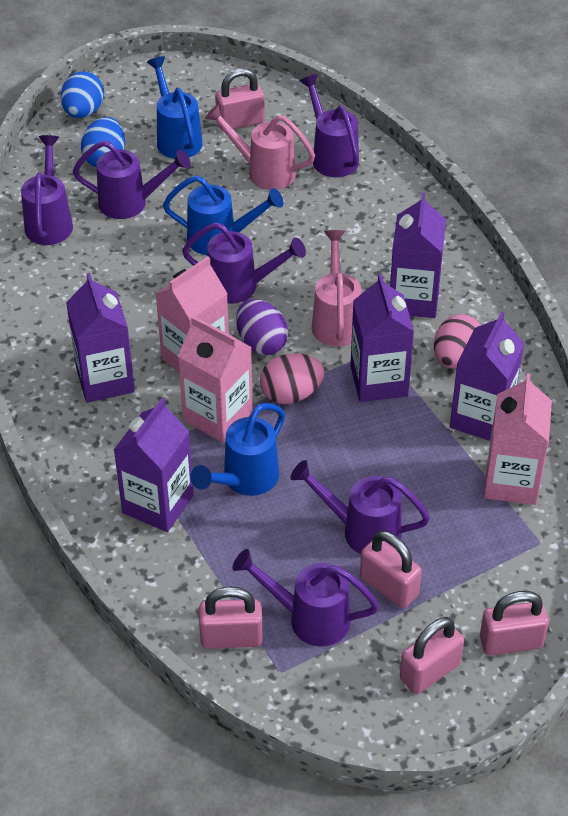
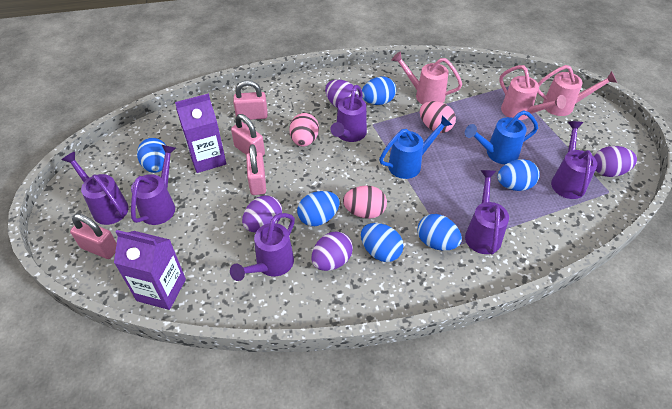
blue egg: [61,71,104,118] [81,117,125,168] = 2 -> [137,138,166,173] [297,191,340,226] [361,223,404,262] [362,77,396,105] [417,214,462,251] [497,159,540,191] = 6
blue watering can: [147,56,203,159] [163,175,284,255] [190,403,285,496] = 3 -> [379,115,452,179] [465,110,538,164] = 2
pink carton: [156,256,229,372] [178,316,253,443] [484,373,552,505] = 3 -> none = 0
pink egg: [260,353,325,404] [434,314,481,369] = 2 -> [289,113,319,147] [343,185,387,219] [420,101,456,133] = 3
pink padlock: [199,586,263,649] [215,68,265,131] [360,531,422,608] [400,617,464,694] [480,591,549,656] = 5 -> [70,214,117,259] [231,114,265,155] [233,80,268,120] [246,144,266,195] = 4
pink watering can: [205,104,315,190] [311,230,361,347] = 2 -> [391,51,462,104] [499,65,566,120] [537,65,617,116] = 3
purple carton: [66,273,135,403] [114,398,194,532] [350,274,414,402] [390,193,446,318] [450,311,525,441] = 5 -> [114,230,186,310] [175,93,226,173] = 2
purple egg: [236,299,288,355] = 1 -> [242,195,282,232] [312,232,353,271] [325,79,359,108] [594,146,637,177] = 4

